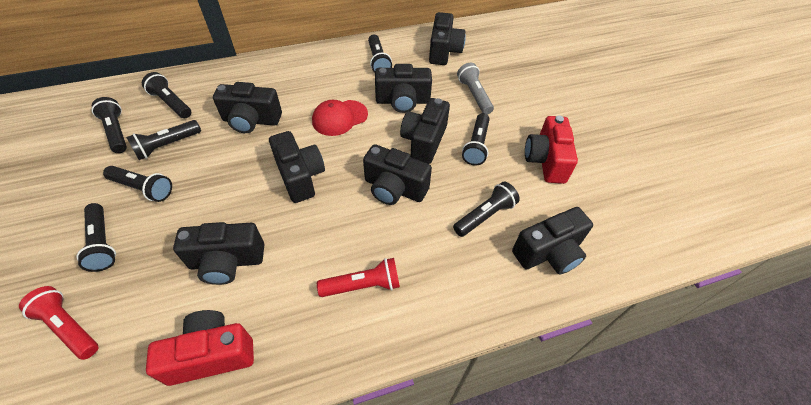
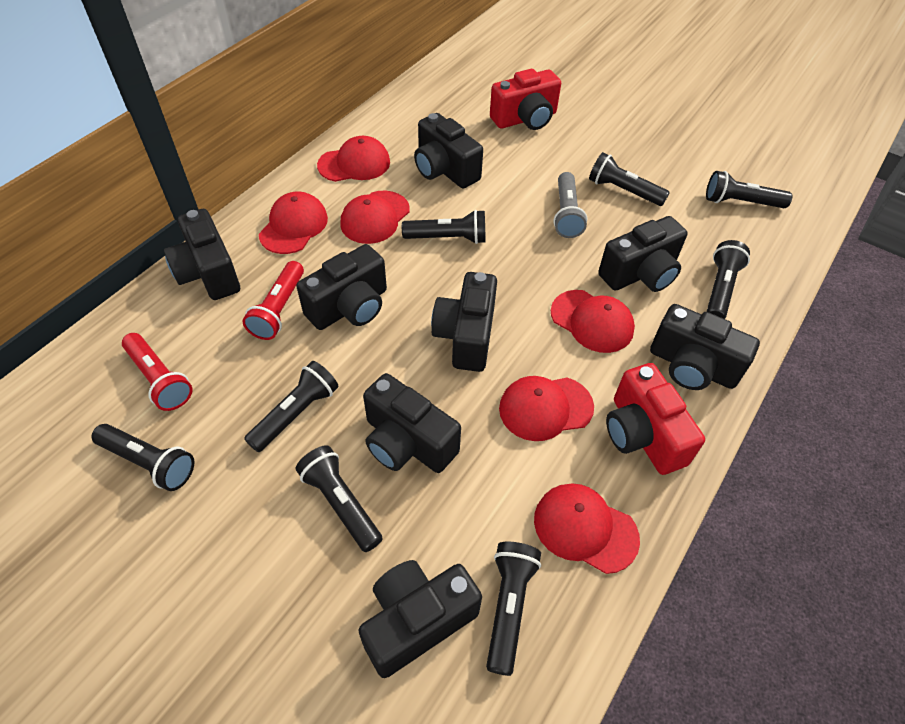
red cap: [312,100,368,136] = 1 -> [259,192,328,254] [317,136,390,182] [340,191,410,244] [499,376,594,441] [534,483,640,574] [551,290,635,353] = 6

